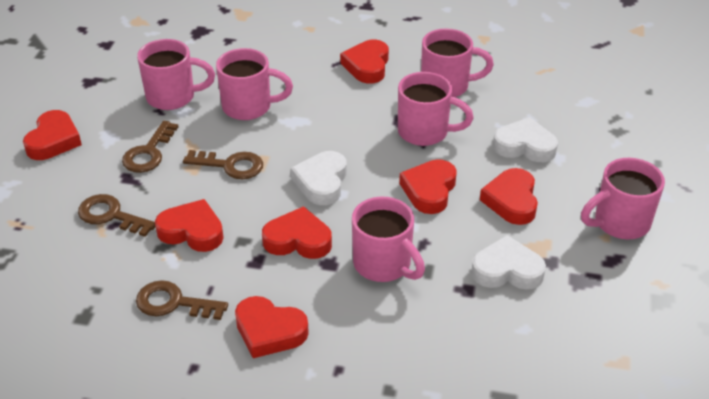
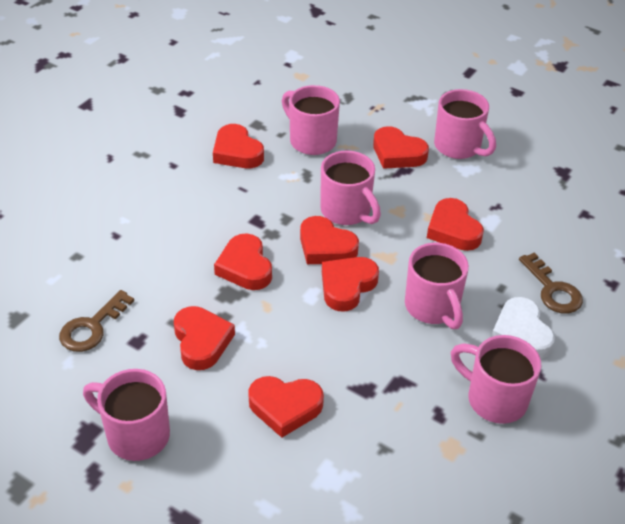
brown key: [78,194,156,237] [122,121,178,173] [136,280,228,320] [183,150,263,179] = 4 -> [59,290,134,352] [519,252,583,314] = 2
red heart: [23,110,82,160] [155,199,224,252] [235,296,309,358] [262,206,332,259] [340,39,389,84] [399,159,457,214] [480,168,538,225] = 7 -> [174,306,235,370] [213,124,264,168] [214,233,272,290] [248,376,324,438] [300,216,359,264] [322,257,379,312] [373,126,429,169] [427,198,484,251] = 8
white heart: [291,151,347,205] [471,235,546,290] [493,117,558,162] = 3 -> [492,297,555,359] = 1

